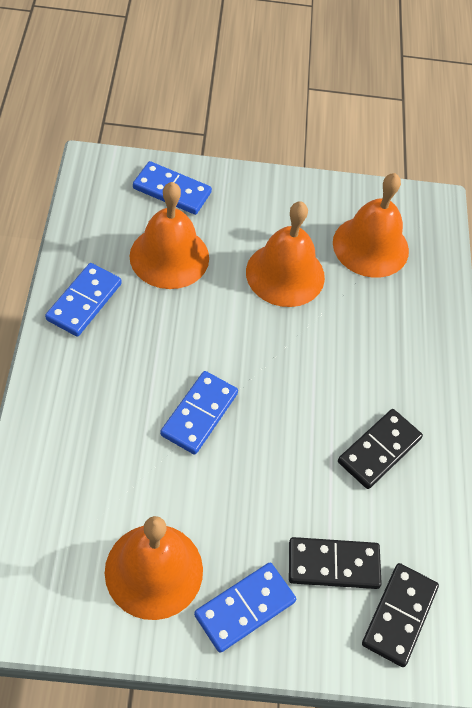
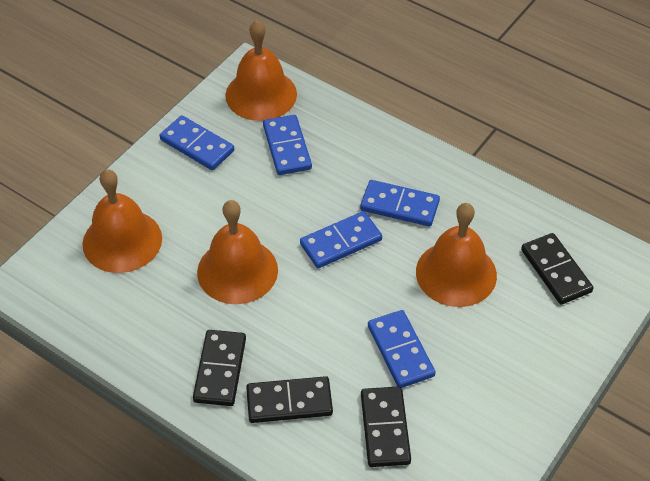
black domino: [289,537,382,589] [338,409,423,489] [362,563,439,667] = 3 -> [193,330,246,406] [246,376,333,423] [361,386,411,467] [521,233,593,304] = 4
blue domino: [45,263,122,337] [133,161,212,215] [160,371,238,455] [194,562,296,653] = 4 -> [160,115,234,170] [263,115,312,175] [300,211,382,268] [360,180,440,226] [368,310,436,388] = 5

